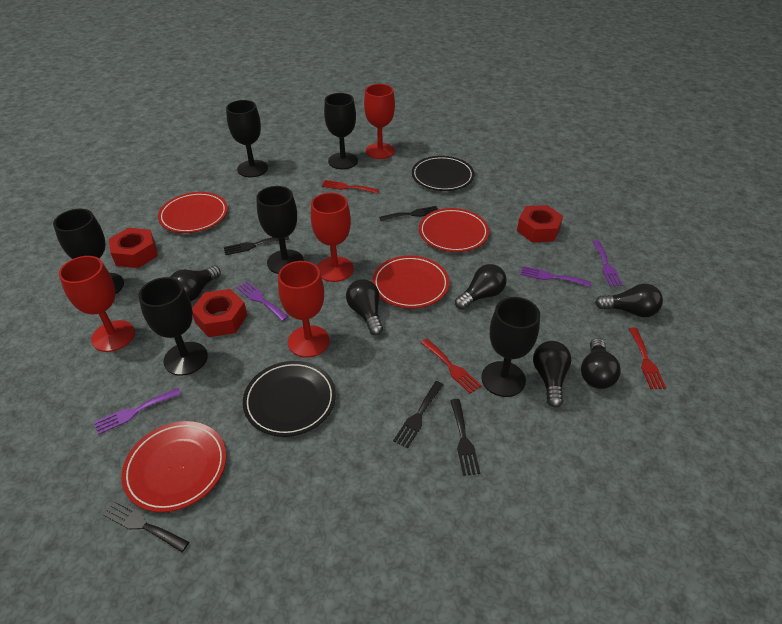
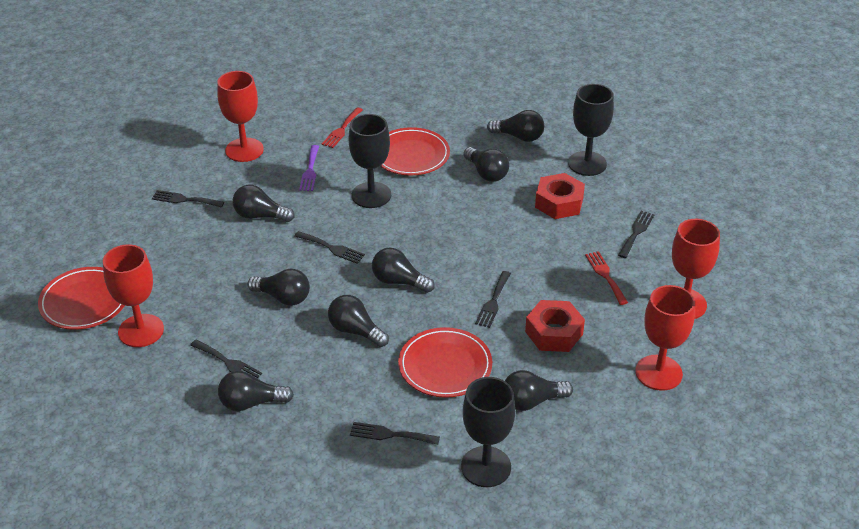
black fork: [103,500,189,552] [224,236,289,255] [379,206,438,221] [393,381,444,448] [450,399,480,476] = 5 -> [152,190,224,208] [190,340,262,378] [294,231,365,264] [350,422,440,445] [475,271,511,328] [618,211,654,258] = 6
black goblet: [53,209,124,295] [138,277,208,376] [226,100,268,178] [256,186,304,274] [324,93,358,169] [481,297,540,397] = 6 -> [349,114,391,208] [461,377,515,487] [568,84,614,176] = 3
black light bulb: [170,266,221,302] [346,279,383,335] [455,264,507,310] [533,341,571,408] [581,338,621,389] [595,284,663,317] = 6 -> [218,371,294,411] [233,185,295,222] [247,268,310,306] [328,295,389,347] [372,248,435,293] [463,147,509,182] [487,110,544,142] [505,370,573,411] = 8
black plate: [243,361,336,437] [412,156,474,191] = 2 -> none = 0
purple fork: [94,388,181,435] [236,281,289,321] [521,266,591,287] [592,240,623,286] = 4 -> [299,145,319,191] = 1
red fork: [321,180,379,194] [421,339,482,394] [629,327,666,389] = 3 -> [322,107,363,148] [585,251,628,305] = 2
red nut: [109,228,158,268] [192,289,247,337] [517,205,563,243] = 3 -> [525,300,585,352] [535,173,585,219] = 2
red plate: [121,421,226,512] [158,192,228,233] [372,255,449,308] [419,208,489,252] = 4 -> [38,267,125,330] [380,127,450,176] [398,327,492,398] = 3

